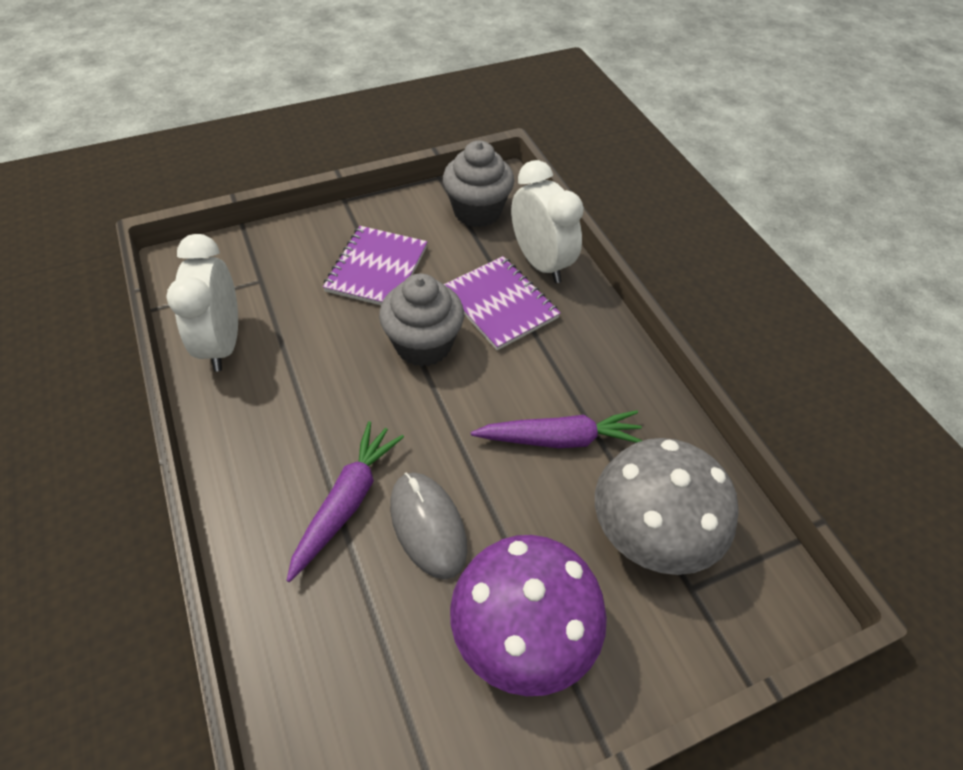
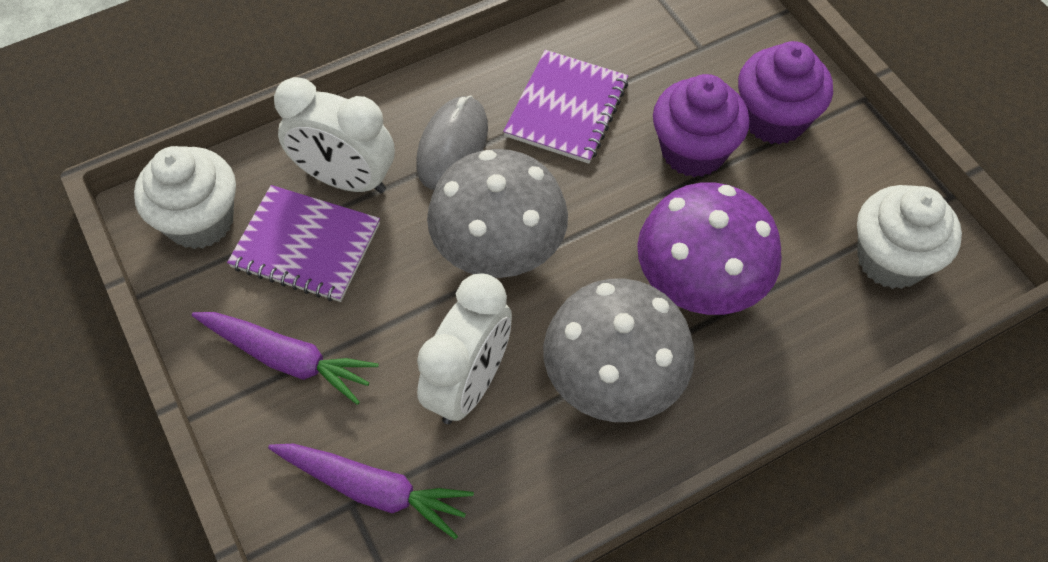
grey cupcake: [379,274,464,367] [443,141,514,227] = 2 -> none = 0
grey mushroom: [595,438,739,575] = 1 -> [427,149,568,278] [543,278,695,422] = 2
purple cupcake: none = 0 -> [653,74,750,177] [738,41,833,145] = 2
white cupcake: none = 0 -> [134,146,236,249] [857,185,962,289] = 2

